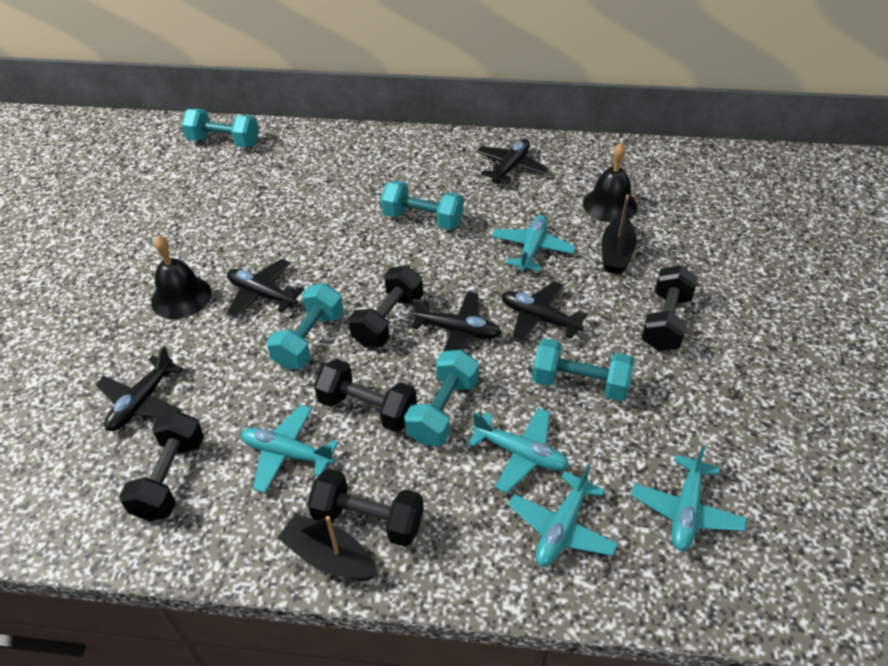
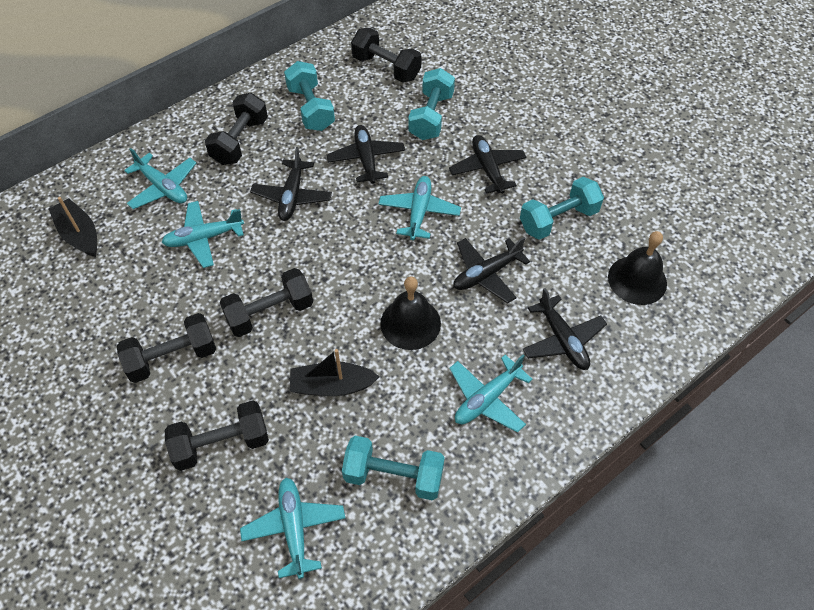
turquoise dumbbell: [181,109,259,148] [266,283,344,369] [381,180,464,230] [404,350,479,446] [532,339,634,401] = 5 -> [284,61,335,131] [342,436,445,501] [408,68,455,140] [520,177,604,240] = 4

